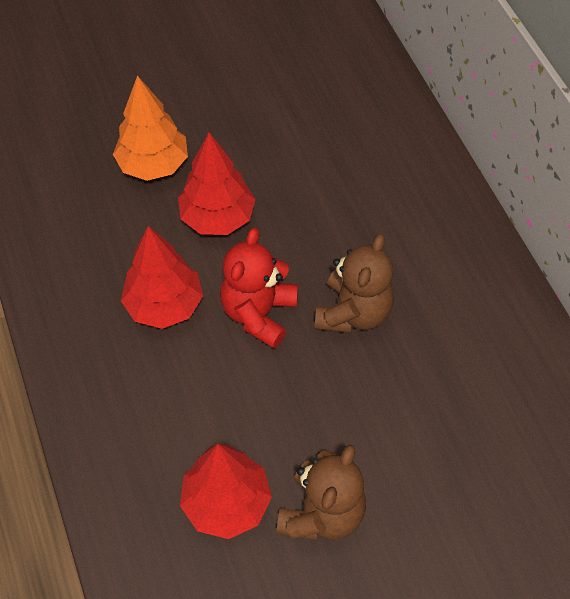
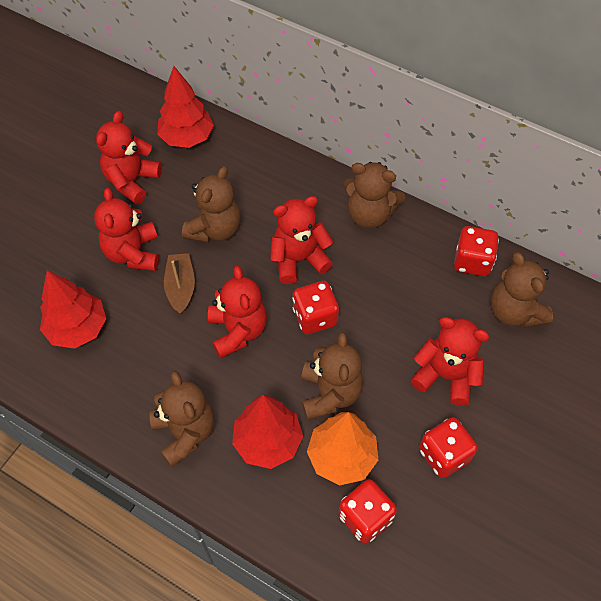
brown boat: none = 0 -> [164,253,195,314] = 1
brown teddy bear: [277,445,366,540] [315,234,394,333] = 2 -> [149,371,214,467] [182,166,241,243] [301,332,363,420] [343,162,405,228] [491,252,553,328] = 5
red dice: none = 0 -> [292,281,339,334] [338,479,397,543] [419,417,478,478] [454,226,499,276] = 4
red teddy bear: [220,228,298,349] = 1 -> [94,188,159,271] [96,111,162,204] [208,266,267,358] [270,196,333,284] [411,317,489,406] = 5

